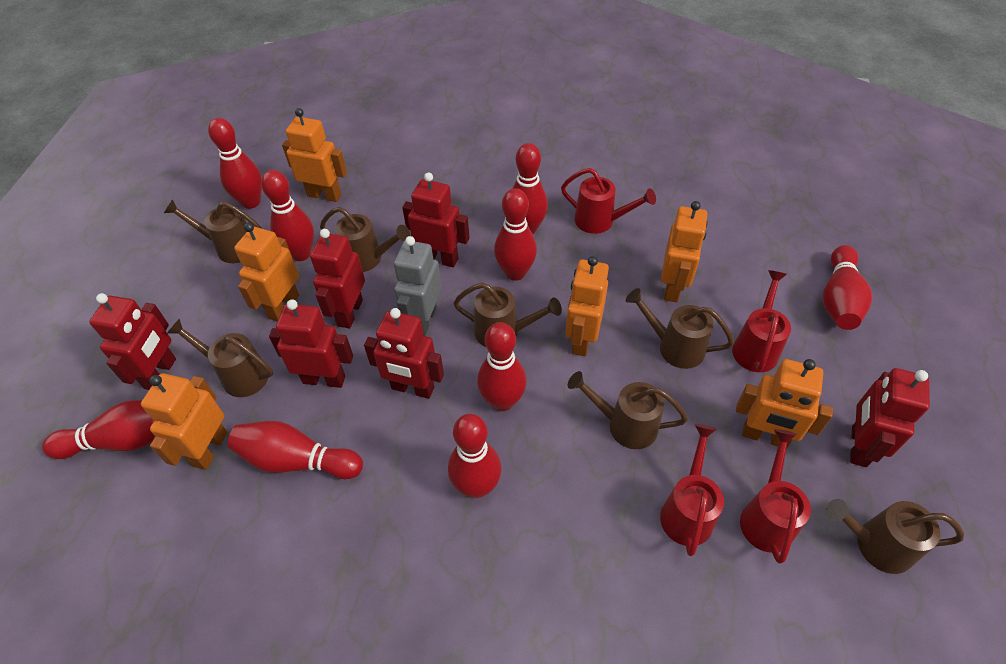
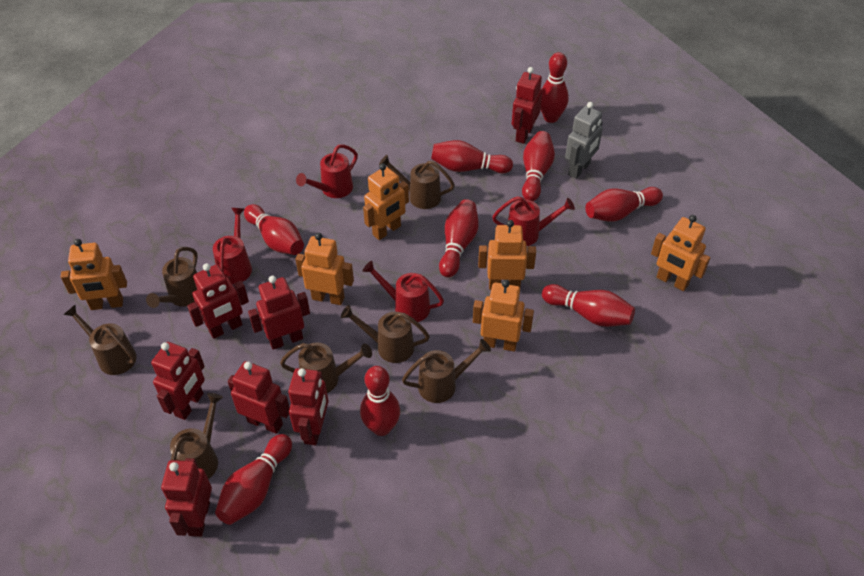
red robot: [89,293,176,390] [269,299,353,388] [310,229,365,328] [364,308,444,399] [402,172,469,268] [850,368,930,467] = 6 -> [151,342,205,420] [161,458,212,537] [187,263,249,339] [228,361,290,434] [248,276,310,350] [288,368,329,445] [512,67,542,144] = 7

